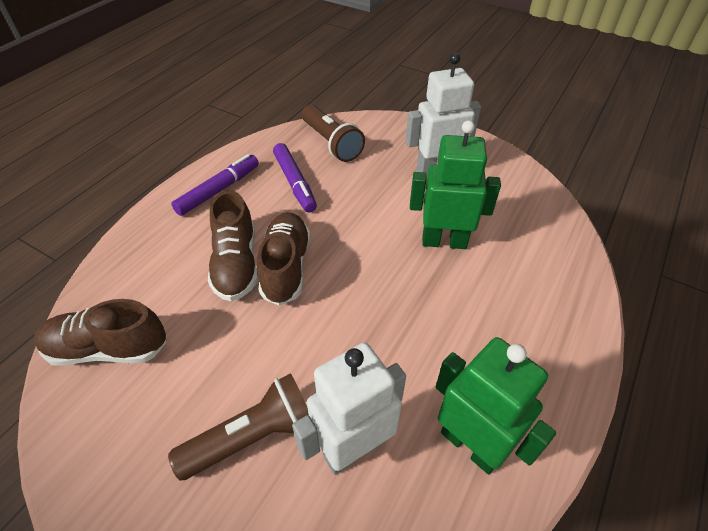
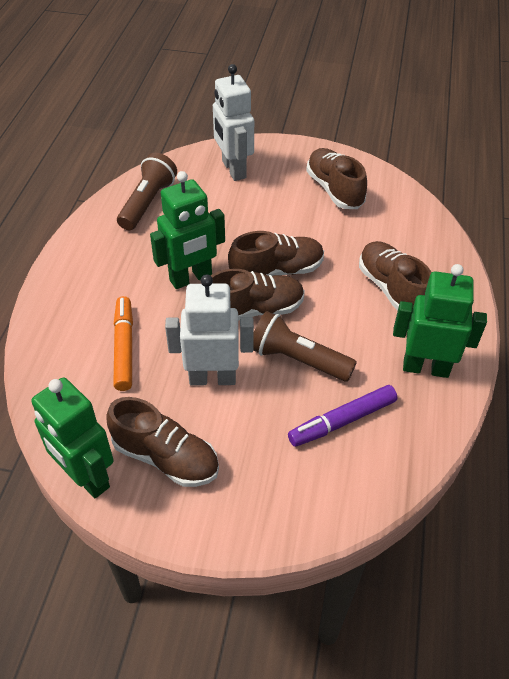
brown shoe: [34,299,167,366] [208,191,258,301] [257,212,311,306] = 3 -> [106,397,219,487] [211,269,305,321] [228,231,324,276] [306,148,367,209] [359,241,432,311] = 5
green robot: [410,120,501,249] [436,337,556,474] = 2 -> [31,377,114,498] [150,171,225,289] [393,264,487,378] = 3
orange marker: none = 0 -> [113,296,133,391] = 1
purple marker: [171,154,259,216] [273,143,317,212] = 2 -> [288,385,397,447] = 1

